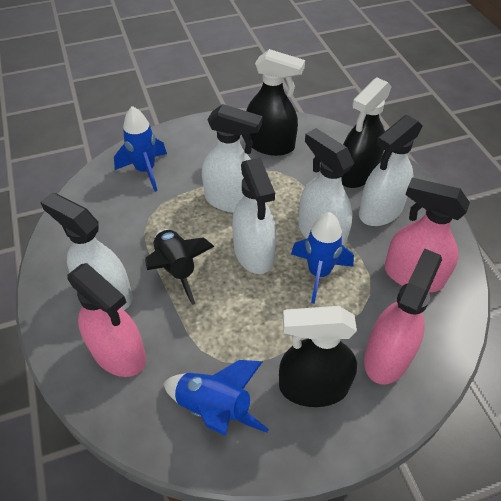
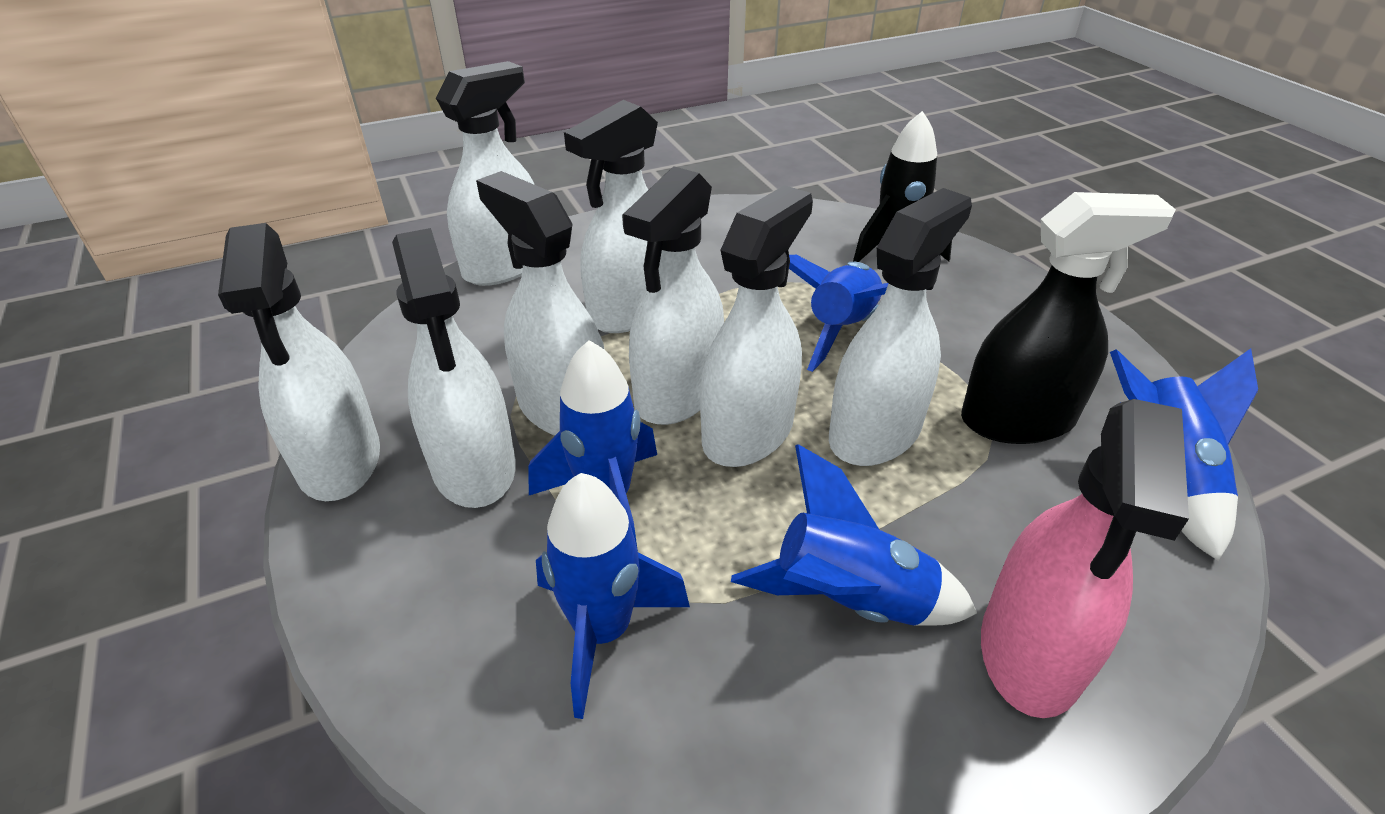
black spray bottle: [246,49,305,156] [279,306,357,407] [342,78,392,188] = 3 -> [961,192,1176,444] = 1
blue rocket: [114,106,167,192] [163,360,269,436] [291,212,354,304] = 3 -> [528,340,657,551] [536,473,690,719] [731,444,977,626] [789,255,888,372] [1110,348,1258,561] = 5
pink spray bottle: [67,263,146,377] [364,248,442,384] [384,178,470,292] = 3 -> [981,399,1189,718] = 1
white spray bottle: [40,193,132,310] [202,104,262,213] [232,158,277,274] [299,128,354,247] [359,115,423,226] = 5 -> [218,223,380,501] [392,228,516,508] [436,61,535,286] [476,171,605,436] [564,100,658,333] [622,166,724,425] [700,185,813,467] [829,188,972,466] = 8

